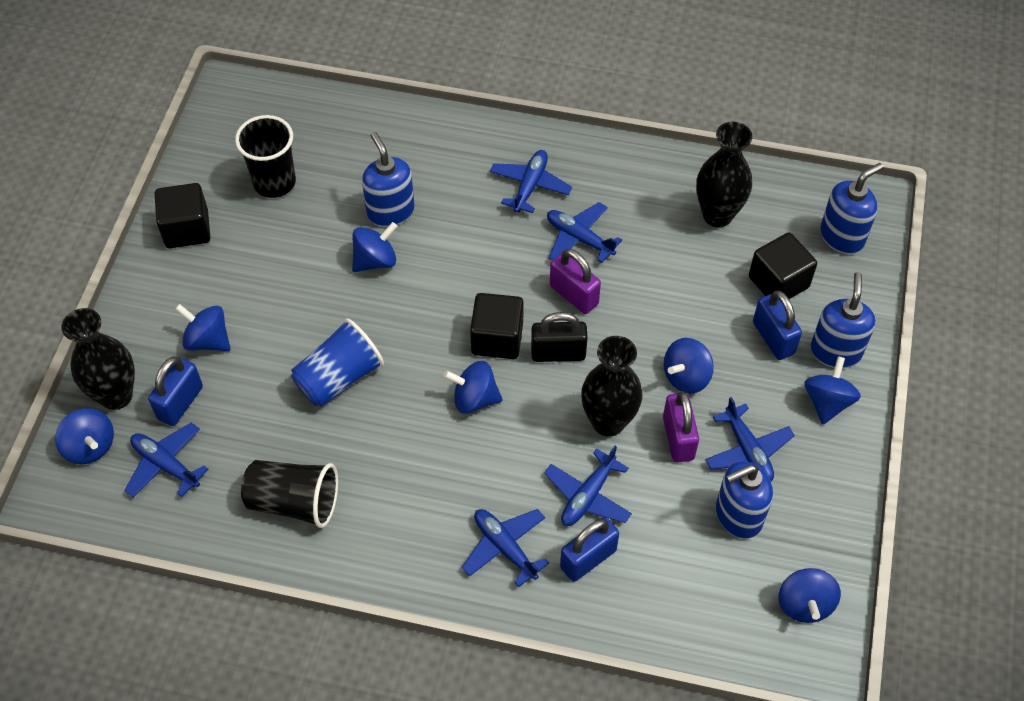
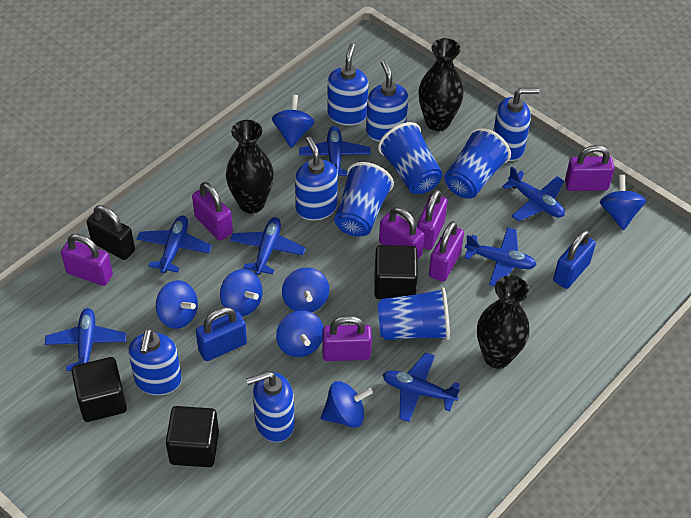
black cup: [235,115,296,198] [241,460,338,528] = 2 -> none = 0
blue cup: [291,318,384,407] = 1 -> [334,162,394,237] [378,122,443,194] [378,287,450,340] [444,128,511,199] = 4
blue padlock: [148,357,203,426] [560,517,619,582] [753,291,802,360] = 3 -> [196,307,247,361] [553,230,596,289] = 2
blue plane: [124,423,209,498] [462,509,549,587] [490,150,572,213] [544,446,632,526] [547,202,622,263] [705,397,795,482] = 6 -> [45,308,127,371] [137,215,212,273] [230,217,306,275] [299,126,371,176] [383,352,460,422] [464,227,536,287] [502,166,565,222] = 7
blue soap dispenser: [362,132,415,227] [716,461,773,539] [810,272,876,368] [820,163,884,254] = 4 -> [128,328,182,395] [246,371,294,442] [295,137,338,221] [327,43,368,126] [366,60,408,142] [493,88,540,161] = 6
purple padlock: [550,249,601,314] [663,391,699,463] = 2 -> [61,234,113,286] [192,182,233,241] [322,315,372,361] [379,207,424,260] [417,189,448,250] [429,221,464,282] [565,145,615,191] = 7

